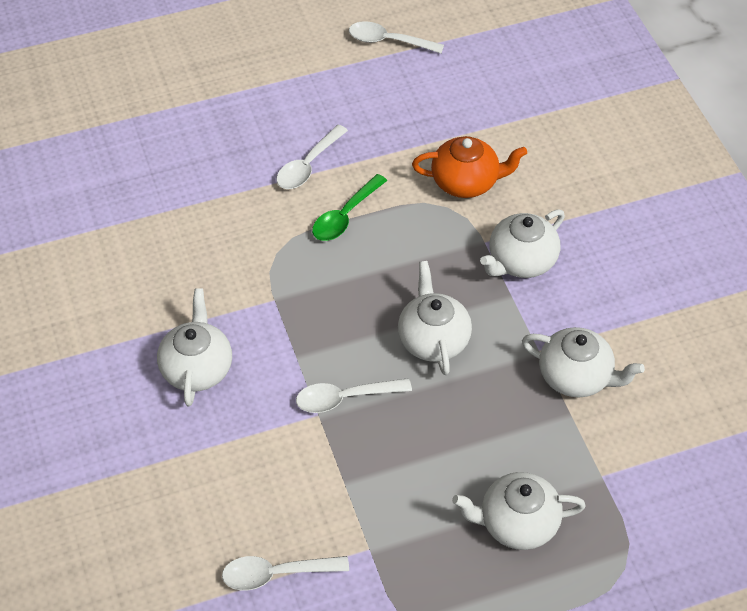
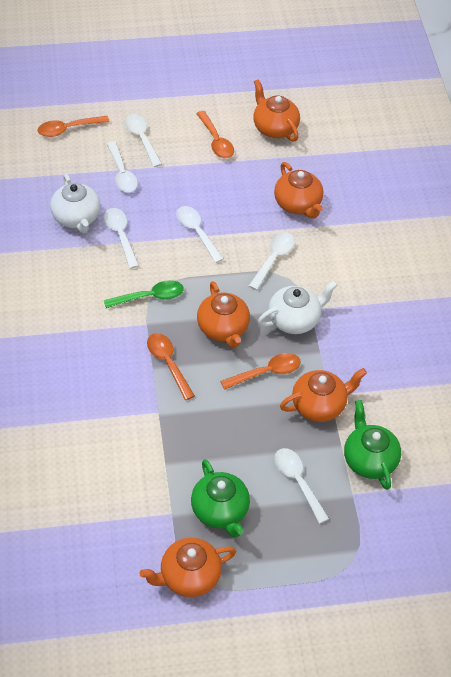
green teapot: none = 0 -> [191,459,250,537] [344,400,401,490] = 2
orange spoon: none = 0 -> [38,116,110,137] [147,333,195,400] [196,111,234,158] [220,353,301,390] = 4
orange teapot: [412,136,527,198] = 1 -> [139,538,236,597] [197,281,250,349] [253,79,300,142] [274,162,323,219] [280,368,367,422] = 5
white spoon: [222,556,349,591] [277,125,348,189] [296,378,412,413] [349,21,444,53] = 4 -> [104,208,139,269] [107,141,138,192] [125,114,162,167] [176,206,224,263] [249,232,295,290] [275,448,329,524] = 6
white teapot: [157,288,232,406] [398,261,472,375] [452,472,586,550] [480,209,565,278] [522,327,645,397] = 5 -> [50,174,101,234] [258,281,338,334] = 2

